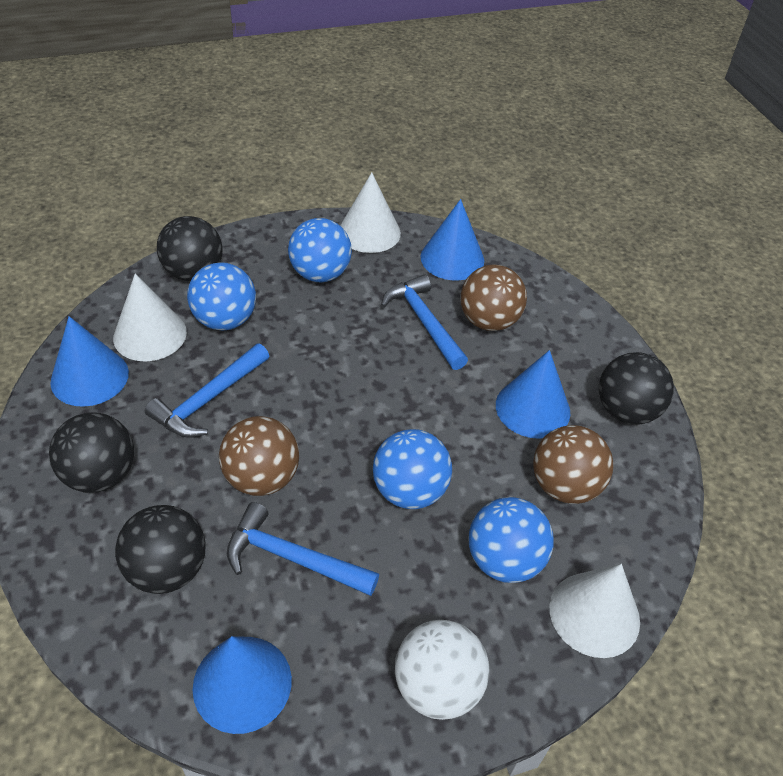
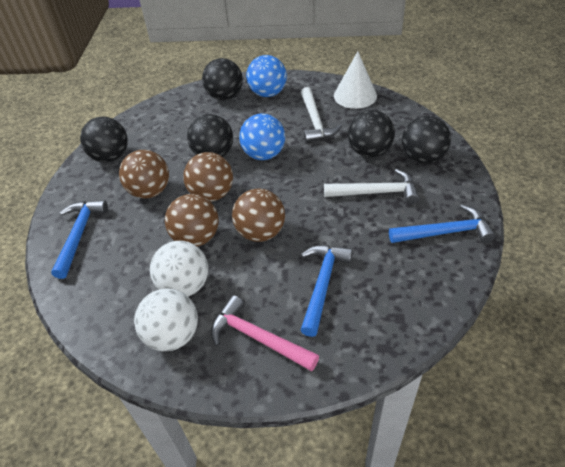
black ball: [49,412,134,493] [115,505,205,594] [157,216,223,281] [599,352,674,424] = 4 -> [80,117,128,162] [187,114,233,157] [202,58,243,100] [348,110,395,157] [402,116,451,164] = 5
blue ball: [187,262,256,331] [288,218,352,282] [373,429,452,509] [469,497,554,583] = 4 -> [239,113,285,160] [246,55,287,97] = 2
blue cone: [50,316,129,407] [192,636,292,734] [420,199,484,280] [496,350,570,439] = 4 -> none = 0
brown ball: [219,416,299,496] [460,264,527,331] [533,425,613,504] = 3 -> [119,150,169,199] [165,194,219,246] [183,152,233,202] [232,189,285,242] = 4
pink hammer: none = 0 -> [211,295,319,371] = 1
white ball: [395,620,490,720] = 1 -> [134,288,198,351] [150,241,208,297] = 2
white cone: [113,274,187,361] [340,172,401,253] [549,564,640,658] = 3 -> [334,51,377,109] = 1
white hammer: none = 0 -> [301,87,342,143] [324,169,420,204] = 2

